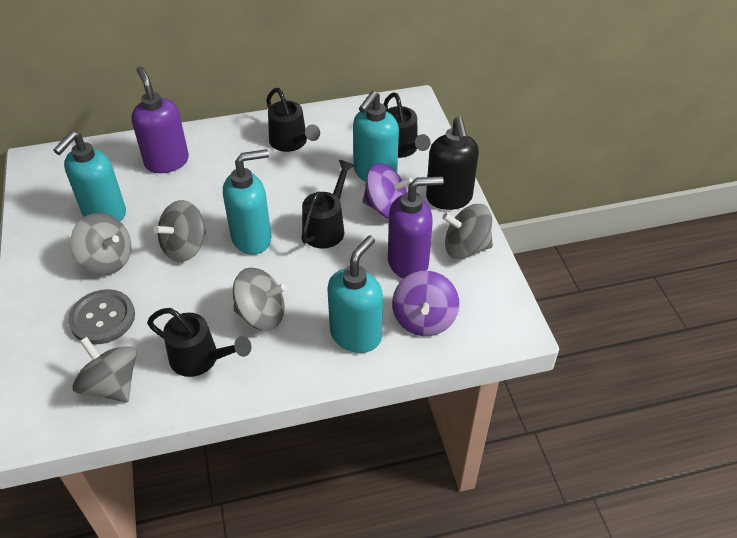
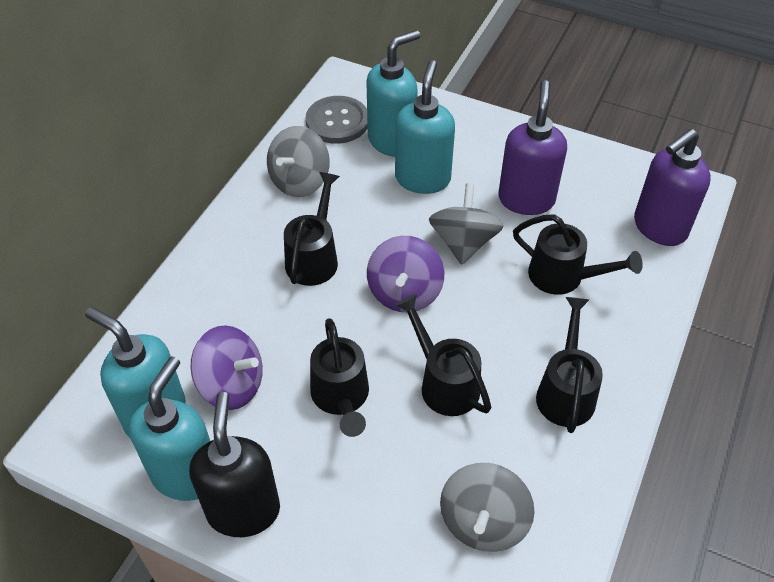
black watering can: [147,308,251,377] [266,88,320,152] [301,160,355,249] [383,92,431,158] = 4 -> [284,172,340,286] [310,318,369,437] [395,294,491,416] [513,214,643,295] [536,297,603,433] = 5
grey spinning top: [71,213,131,275] [72,337,137,402] [154,200,206,262] [233,268,287,330] [442,204,493,259] = 5 -> [267,126,330,197] [429,184,504,265] [440,463,535,552] = 3

